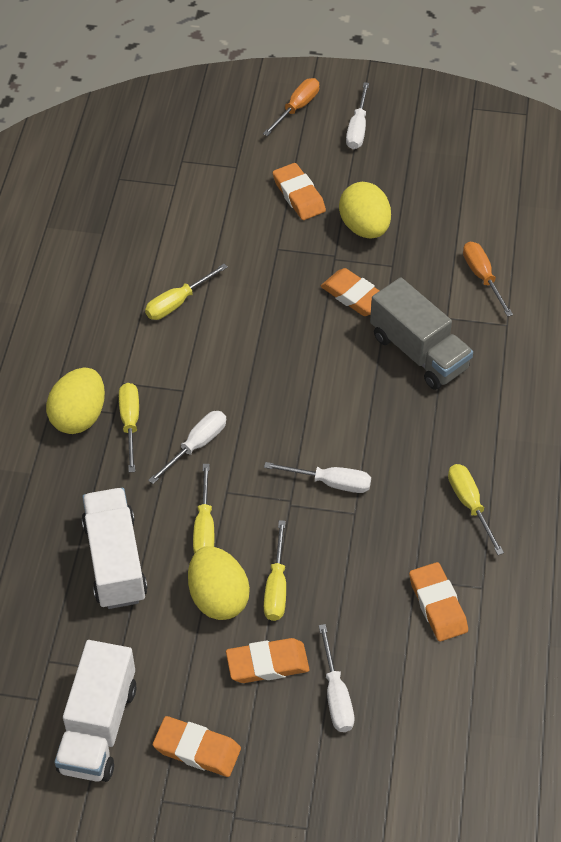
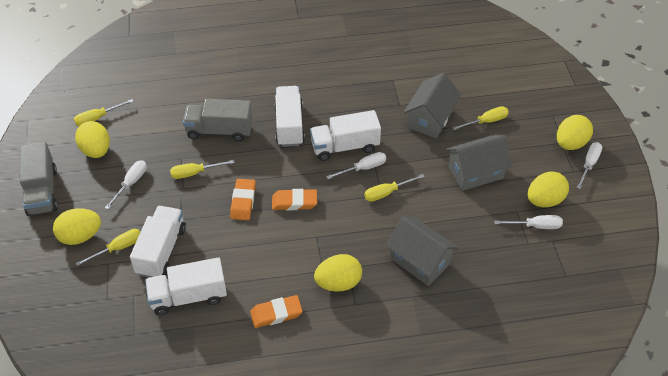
grey house: none = 0 -> [386,217,459,286] [404,73,461,138] [446,135,512,191] = 3
grey truck: [370,277,473,390] = 1 -> [20,142,58,216] [183,99,252,142] = 2
orange eraser: [153,716,241,777] [226,638,310,683] [273,163,326,220] [321,268,379,316] [409,562,468,641] = 5 -> [230,179,256,220] [250,295,302,328] [272,189,317,210] = 3
orange screwdriver: [263,78,319,136] [463,242,513,317] = 2 -> none = 0
white truck: [55,640,136,782] [82,488,147,609] = 2 -> [130,206,186,277] [145,257,227,316] [274,86,305,147] [310,110,381,161] = 4
yellow egg: [46,368,105,434] [188,546,250,620] [339,182,391,238] = 3 -> [53,208,101,245] [75,121,110,158] [314,254,362,292] [528,172,569,207] [557,115,593,150] = 5

